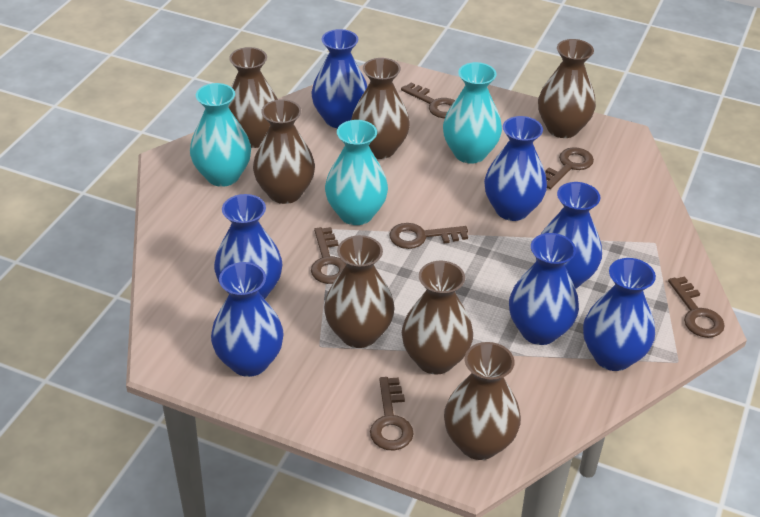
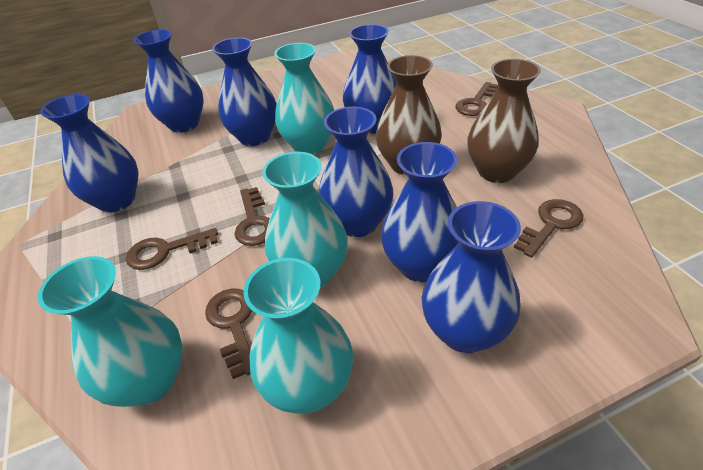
brown key: [311,227,346,284] [370,377,414,451] [390,223,468,249] [401,82,455,118] [545,147,594,189] [668,276,725,338] = 6 -> [126,228,218,270] [205,289,252,379] [234,187,270,246] [456,82,498,116] [514,199,583,258] = 5
brown vase: [228,47,278,148] [253,99,315,204] [324,235,395,348] [351,58,410,159] [402,261,473,375] [444,342,521,460] [538,39,596,138] = 7 -> [376,55,442,175] [467,59,541,183] = 2
turquoise vase: [190,83,251,187] [325,120,388,225] [443,62,502,164] = 3 -> [38,256,183,407] [243,258,353,414] [262,152,348,288] [274,43,334,154] = 4

